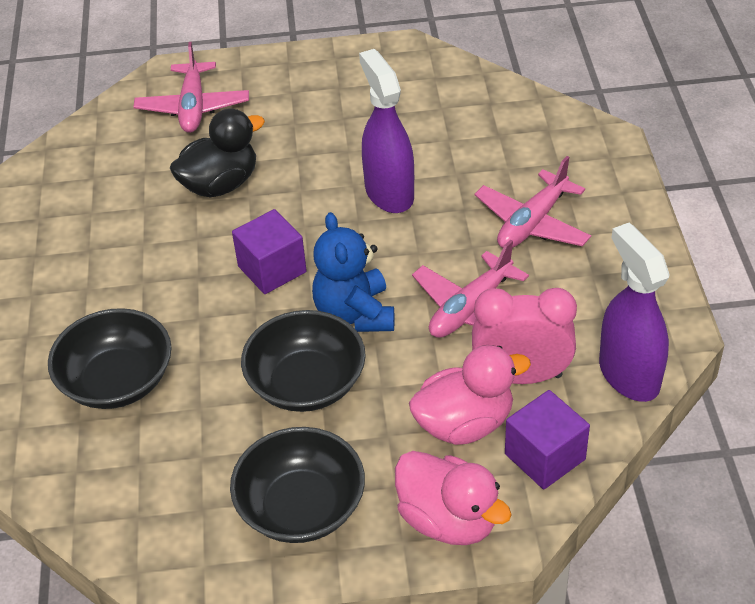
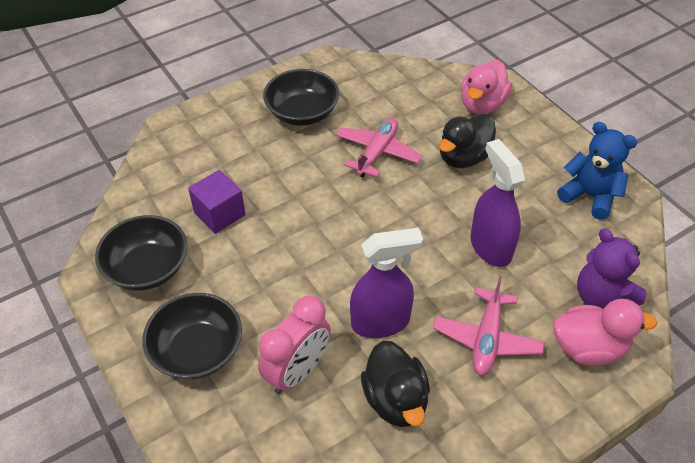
black duck: [170,108,265,197] = 1 -> [361,341,430,427] [439,113,496,168] = 2
pink plane: [134,42,249,133] [412,240,529,338] [475,156,591,248] = 3 -> [336,118,422,178] [433,276,545,376] = 2
purple cube: [232,209,307,294] [505,390,590,489] = 2 -> [188,170,246,234] = 1
purple teddy bear: none = 0 -> [577,228,647,309] = 1

